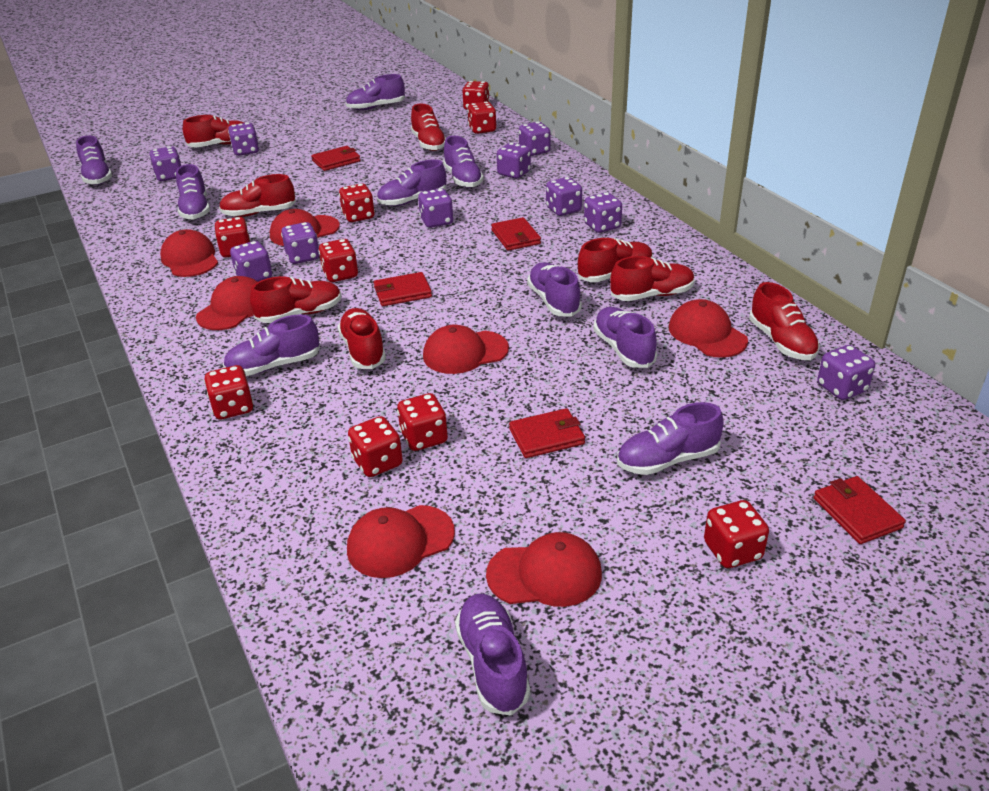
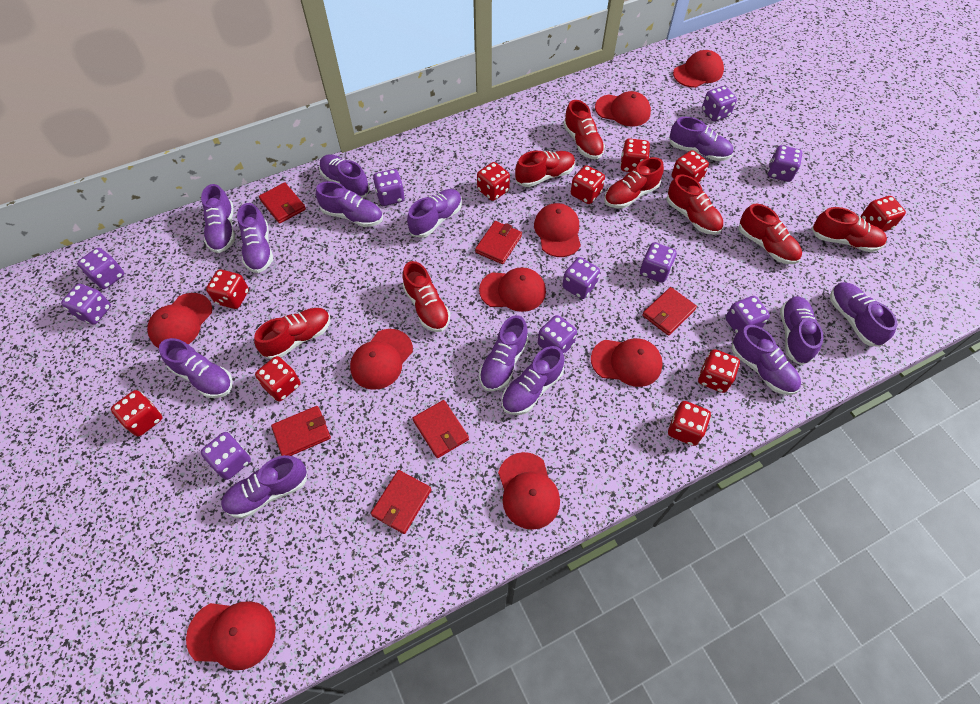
purple shoe: [76,135,112,185] [176,164,210,220] [223,314,320,376] [345,74,405,110] [377,160,446,206] [443,136,484,188] [455,594,530,716] [527,262,582,317] [593,307,657,368] [617,402,724,475] = 10 -> [159,338,233,398] [201,184,235,253] [221,455,307,518] [237,203,273,273] [316,181,383,227] [319,154,370,198] [407,189,462,238] [479,315,529,391] [502,346,564,415] [669,117,733,161] [731,325,801,395] [780,296,823,365] [830,282,898,347] = 13
red cap: [160,229,218,277] [196,276,257,330] [270,209,340,246] [347,505,455,578] [423,325,509,374] [486,532,602,607] [669,299,748,358] = 7 -> [147,293,212,348] [186,601,276,670] [350,329,413,390] [479,267,546,312] [498,452,560,530] [534,203,581,257] [591,338,663,387] [595,91,651,127] [673,50,724,88] = 9
red dice: [204,365,254,419] [215,217,250,258] [318,239,358,282] [339,183,375,222] [348,416,403,477] [397,393,448,451] [462,81,490,110] [467,102,496,134] [704,500,769,568] = 9 -> [111,390,162,436] [206,270,249,309] [255,356,300,401] [477,162,510,201] [571,165,605,204] [620,138,650,172] [668,401,711,446] [672,150,709,182] [698,349,740,393] [861,196,906,232] = 10
red wallet: [311,146,360,171] [374,272,432,306] [491,217,541,251] [509,408,585,458] [814,476,906,544] = 5 -> [259,182,306,224] [271,406,331,456] [371,470,432,534] [413,400,469,458] [475,221,522,264] [642,287,697,336] = 6

